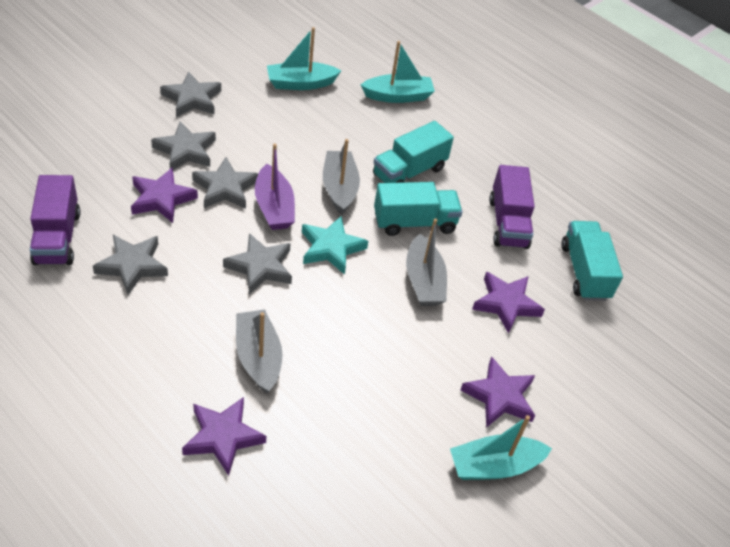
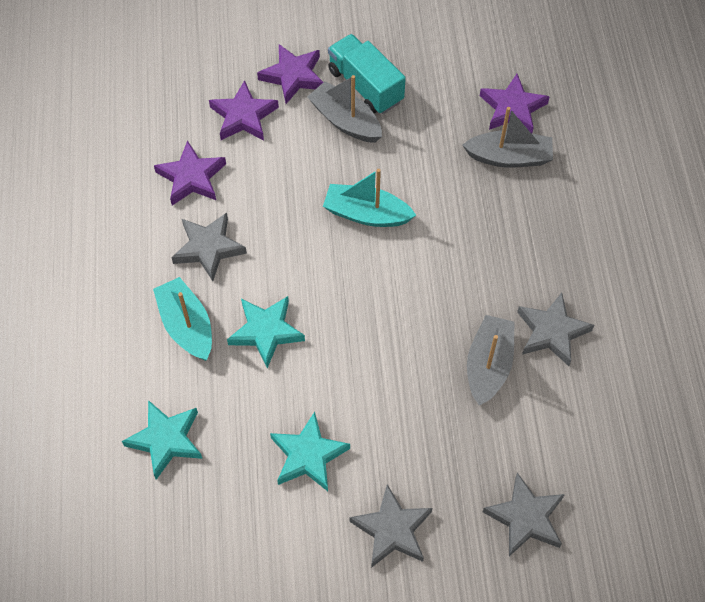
grey star: [93,235,168,295] [151,121,216,170] [160,71,221,117] [192,157,259,209] [223,233,292,295] = 5 -> [171,213,247,281] [349,484,432,568] [483,473,565,556] [517,293,594,366] = 4
purple boat: [255,144,295,230] = 1 -> none = 0
purple truck: [30,175,80,265] [489,165,535,249] = 2 -> none = 0
turquoise boat: [267,27,342,90] [361,41,435,103] [450,415,552,480] = 3 -> [153,277,212,361] [323,169,416,227] = 2
turquoise star: [302,216,368,275] = 1 -> [122,400,202,480] [227,296,305,368] [270,412,350,491] = 3
turquoise truck: [373,121,454,183] [374,182,462,236] [561,221,623,301] = 3 -> [328,34,406,114] = 1

